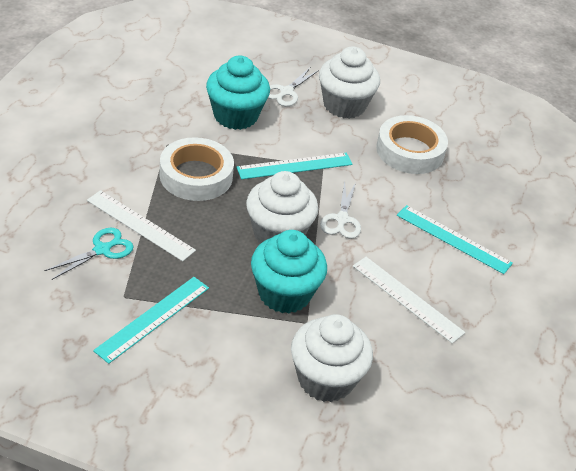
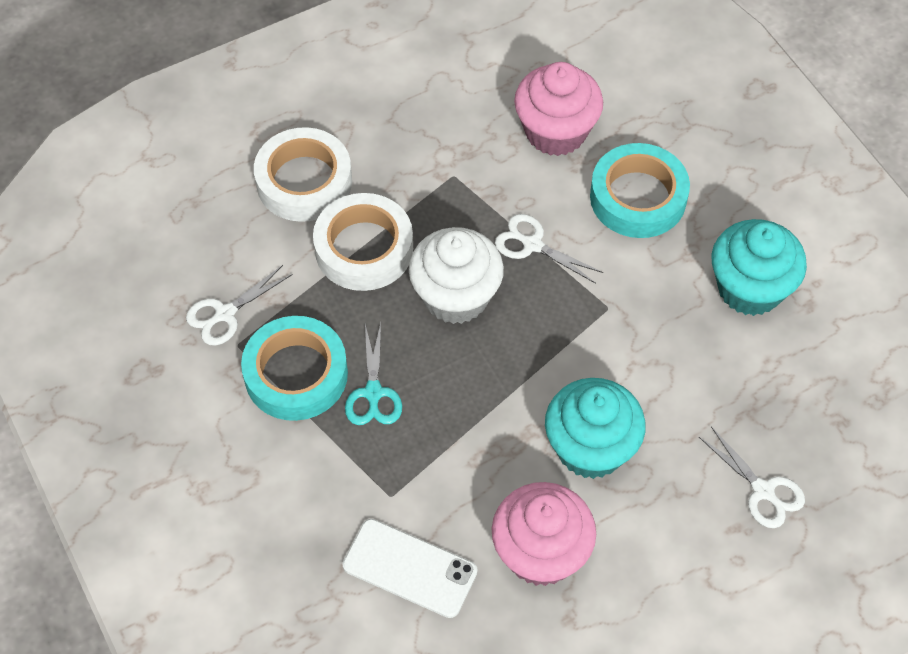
pink cupcake: none = 0 -> [491,482,596,586] [514,62,603,156] = 2
turquoise ruler: [93,277,209,364] [236,153,353,179] [397,205,513,274] = 3 -> none = 0
turquoise tape: none = 0 -> [241,316,348,421] [590,143,690,238] = 2
white cupcake: [246,171,318,244] [291,314,373,402] [319,47,380,119] = 3 -> [409,227,504,324] = 1
white phone: none = 0 -> [342,519,478,618] = 1
white ruler: [87,190,196,261] [353,257,465,343] = 2 -> none = 0
white scissors: [268,68,319,106] [320,181,361,239] = 2 -> [186,265,293,346] [495,214,604,284] [699,427,805,528] = 3

